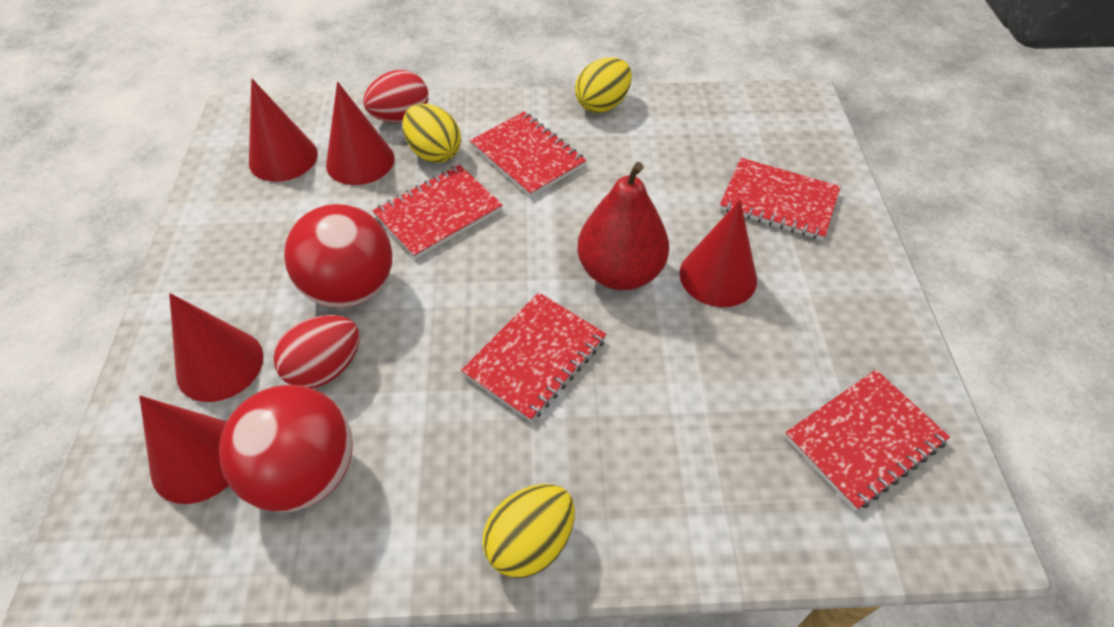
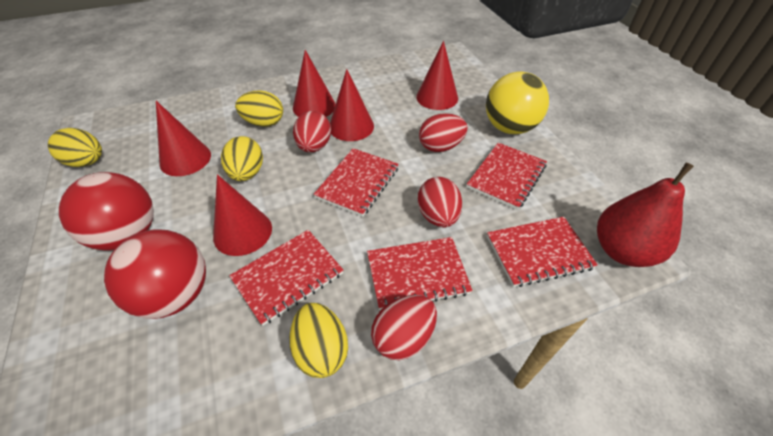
red egg: [273,315,360,388] [363,70,428,123] = 2 -> [293,111,331,153] [371,295,437,360] [418,177,462,227] [419,113,468,152] = 4
yellow ball: none = 0 -> [486,72,549,134] = 1
yellow egg: [402,104,461,163] [482,484,575,578] [575,57,632,113] = 3 -> [48,128,102,167] [221,136,263,181] [235,90,283,127] [289,303,348,378] = 4

